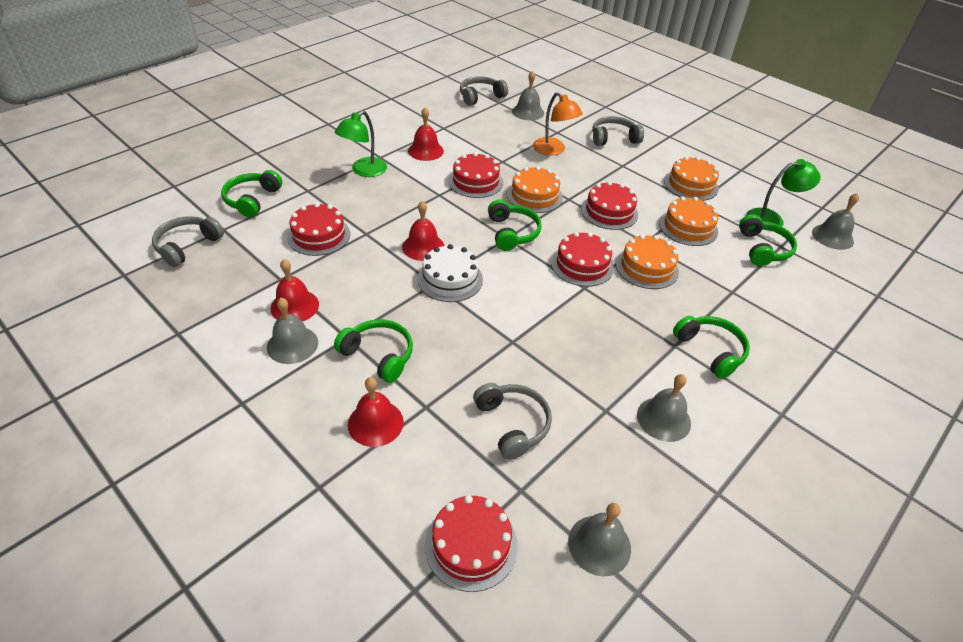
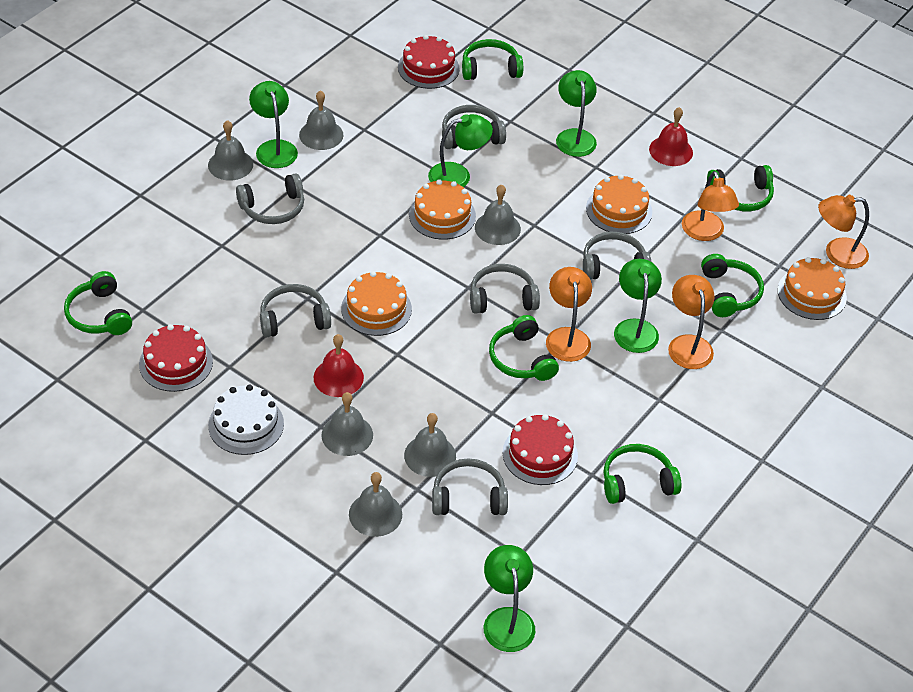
green headphones: [221,170,282,218] [334,319,413,383] [488,200,542,251] [673,316,750,379] [739,214,797,266] = 5 -> [64,271,132,335] [462,39,523,80] [489,315,559,381] [604,444,681,504] [701,254,764,317] [707,165,774,211] = 6
green lamp: [335,111,387,177] [746,159,821,231] = 2 -> [249,81,298,168] [428,114,493,187] [483,545,535,652] [556,70,597,157] [614,259,662,353] = 5
grey bell: [267,298,318,364] [512,71,544,120] [568,503,631,576] [637,374,691,442] [812,193,859,250] = 5 -> [208,120,253,180] [299,90,344,150] [321,392,373,456] [349,472,402,537] [404,413,456,477] [475,184,521,245] = 6
grey headphones: [152,216,224,267] [460,76,508,106] [473,383,552,460] [592,116,644,146] = 4 -> [236,173,304,224] [260,284,331,338] [432,458,508,515] [442,105,506,149] [470,264,540,314] [583,232,651,280] = 6
orange lamp: [533,92,583,155] = 1 -> [546,267,592,362] [668,275,715,369] [682,171,739,241] [818,195,869,269] = 4
red bell: [270,259,319,322] [348,377,404,447] [402,201,445,261] [408,108,444,161] = 4 -> [314,334,364,397] [649,107,693,166] = 2
red cake: [287,203,350,256] [425,495,518,592] [448,152,503,198] [551,232,614,287] [581,181,638,230] = 5 -> [139,324,213,392] [398,35,460,89] [503,414,578,485] = 3

